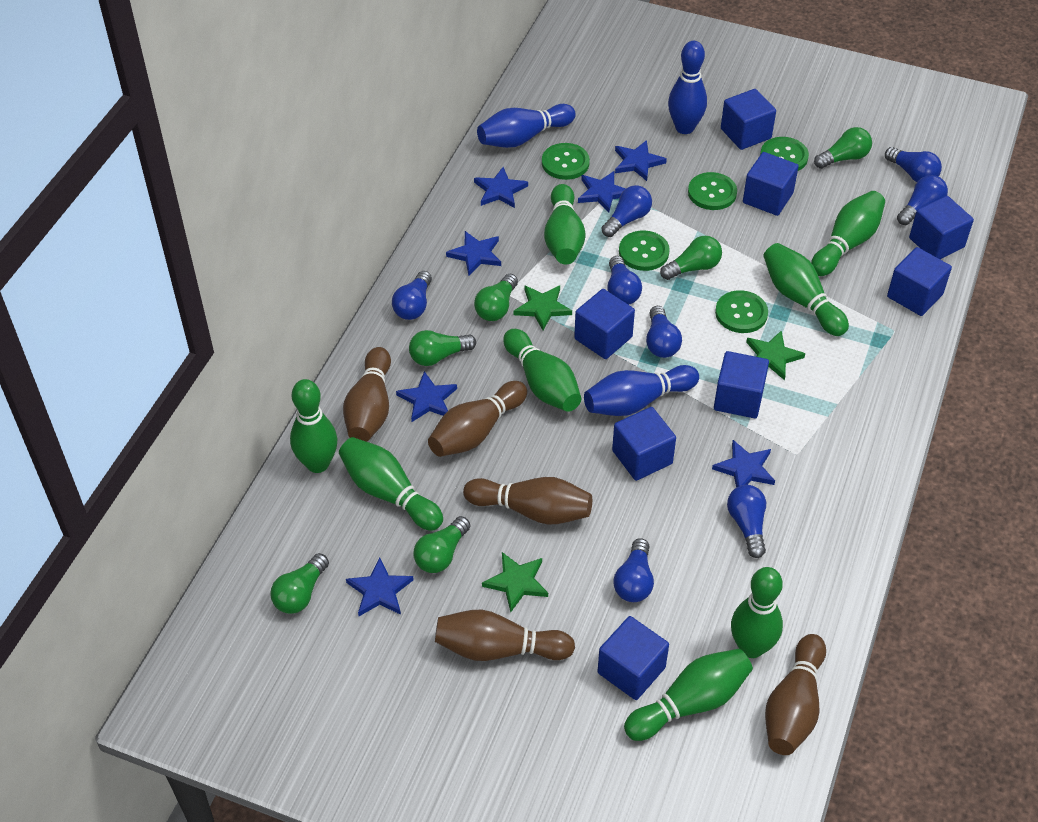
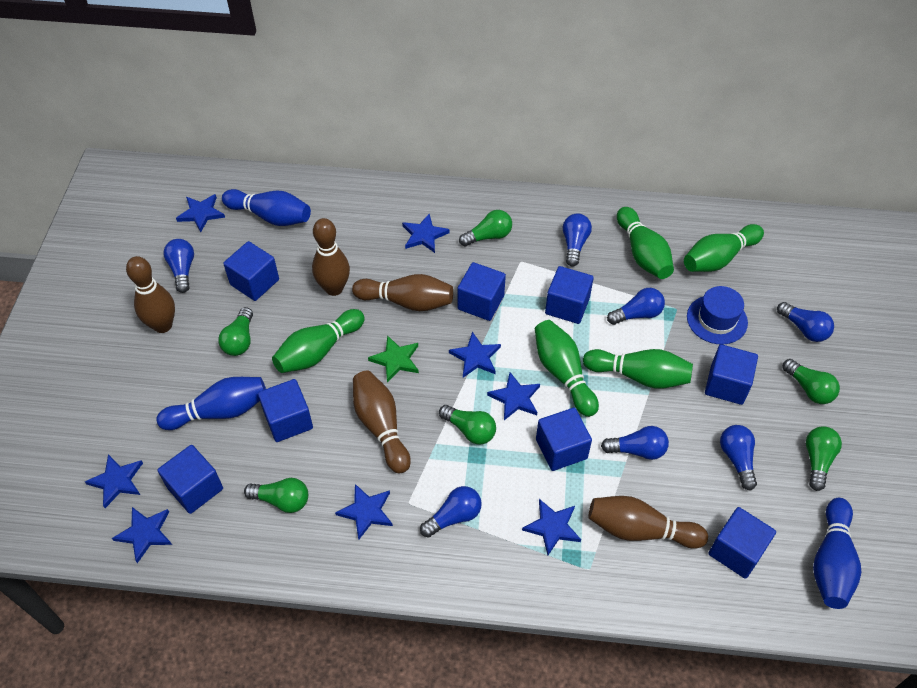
blue hat: none = 0 -> [687,286,748,344] = 1
blue light bulb: [392,271,432,320] [601,185,652,237] [607,256,642,305] [613,538,654,602] [646,306,682,358] [727,485,766,558] [885,147,942,182] [897,175,948,225] = 8 -> [164,239,194,293] [420,486,482,538] [562,213,592,267] [601,426,669,460] [607,288,665,325] [720,425,757,490] [777,302,834,342] = 7
blue star: [346,557,414,616] [396,371,457,422] [446,231,501,276] [474,167,528,208] [578,171,626,213] [615,140,667,181] [712,440,775,487] = 7 -> [85,454,143,508] [112,507,172,563] [176,194,225,232] [335,484,393,539] [402,214,450,253] [449,332,501,377] [487,372,540,420] [522,499,581,555] = 8
green bowling pin: [290,379,337,473] [339,437,443,531] [503,329,581,412] [544,184,586,264] [624,649,753,741] [731,567,783,658] [763,243,849,336] [811,191,885,276] = 8 -> [272,309,365,373] [535,320,599,417] [583,349,693,389] [617,207,674,279] [684,224,764,272] = 5
green button: [542,143,590,180] [619,230,670,271] [688,172,737,210] [715,290,768,333] [760,137,809,171] = 5 -> none = 0
green star: [482,552,548,612] [514,285,572,330] [746,330,805,380] = 3 -> [368,335,419,382] = 1

